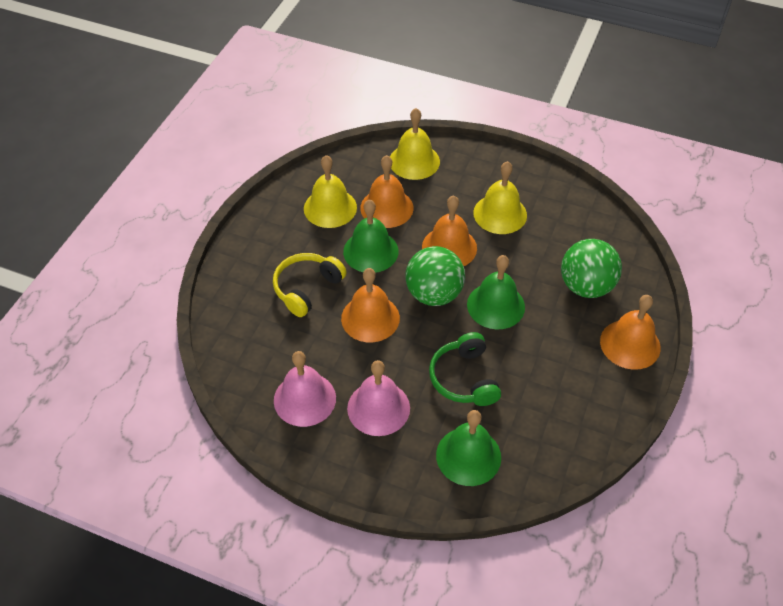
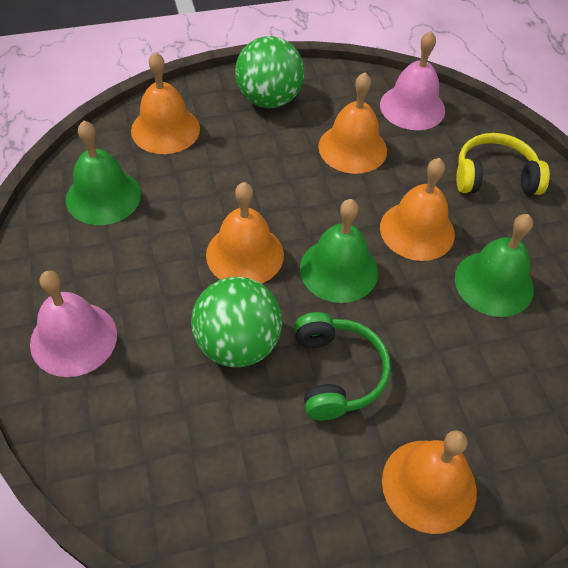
orange bell: [341,268,400,342] [360,155,414,228] [422,195,477,266] [600,295,661,370] = 4 -> [131,52,200,154] [206,182,284,284] [318,72,387,174] [380,158,455,261] [382,430,477,534] = 5
yellow bell: [304,155,357,228] [390,108,440,180] [473,161,527,234] = 3 -> none = 0

